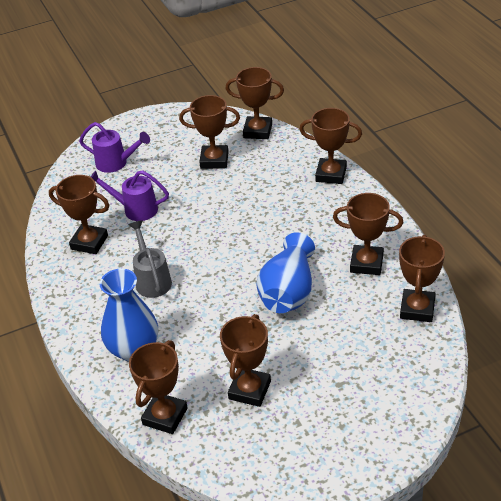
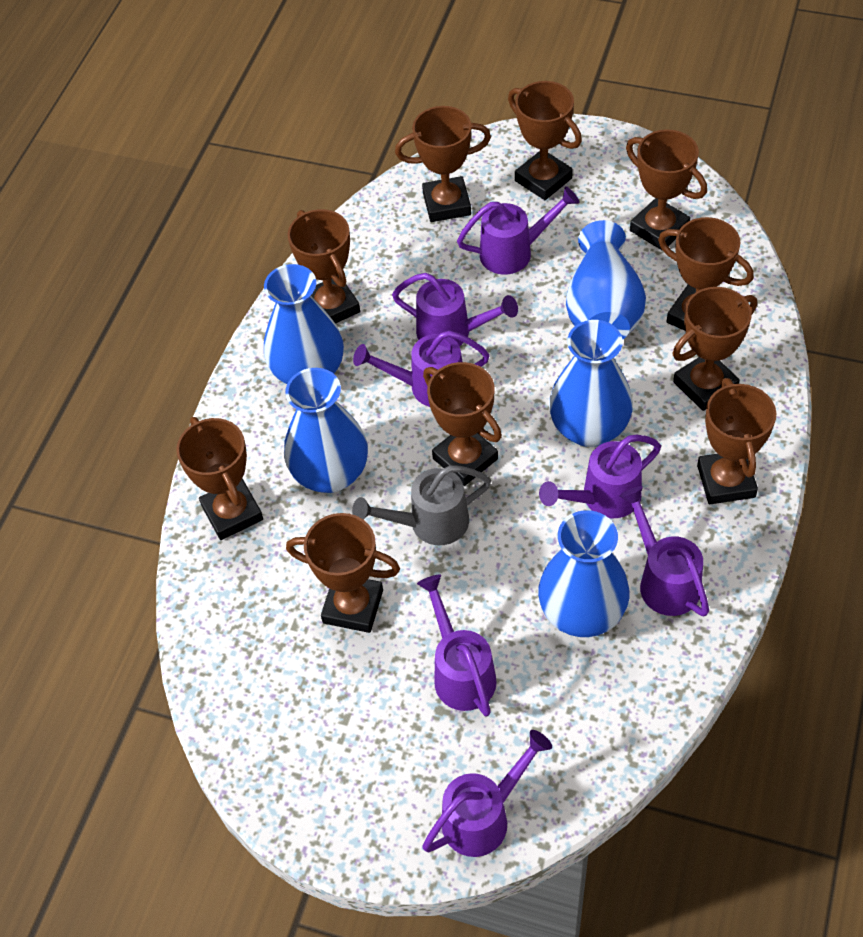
blue vase: [100,269,158,362] [257,232,315,313] = 2 -> [264,264,344,384] [284,368,368,493] [538,510,630,637] [549,320,633,447] [566,220,646,339] = 5
brown trophy: [49,175,109,254] [129,340,188,434] [179,95,240,169] [220,314,271,407] [226,67,284,139] [299,108,362,184] [333,193,403,275] [399,235,445,322] = 8 -> [176,417,263,540] [286,513,400,633] [287,209,360,324] [395,106,491,222] [423,362,502,486] [508,81,582,200] [626,129,707,251] [658,217,754,331] [673,287,757,411] [697,378,776,504] = 10
purple watering can: [79,122,150,173] [91,170,169,221] = 2 -> [353,330,490,407] [392,273,518,346] [417,575,497,717] [422,730,552,857] [457,187,579,274] [539,435,661,518] [620,486,709,617] = 7

